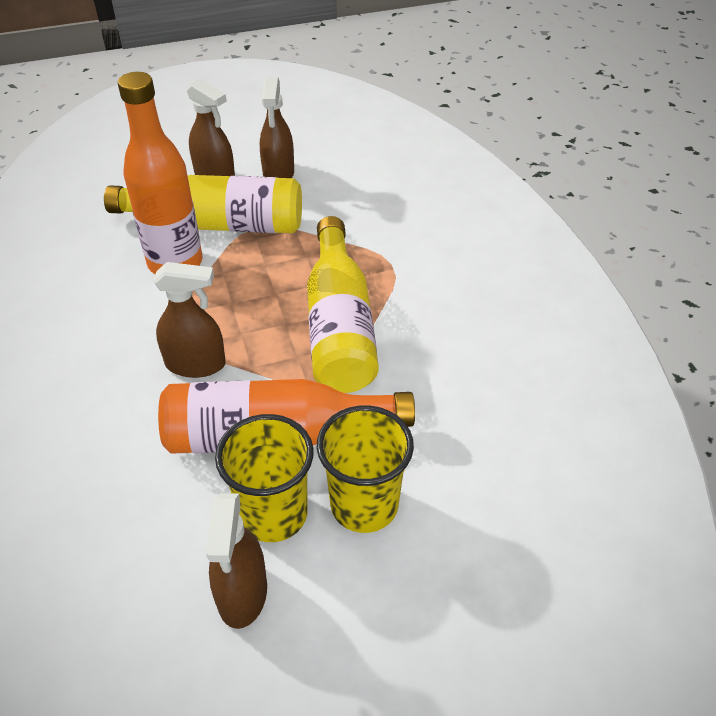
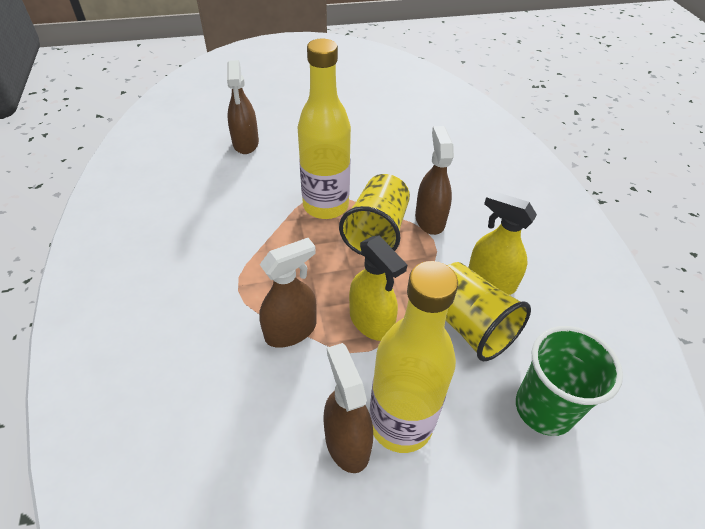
green cup: none = 0 -> [516,326,623,436] = 1
orange bottle: [118,72,203,274] [158,379,415,454] = 2 -> none = 0
yellow spray bottle: none = 0 -> [349,235,407,341] [468,190,537,295] = 2

